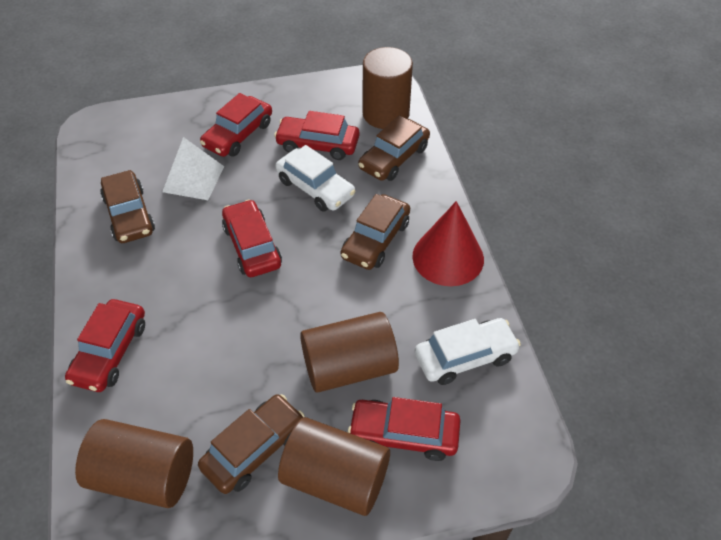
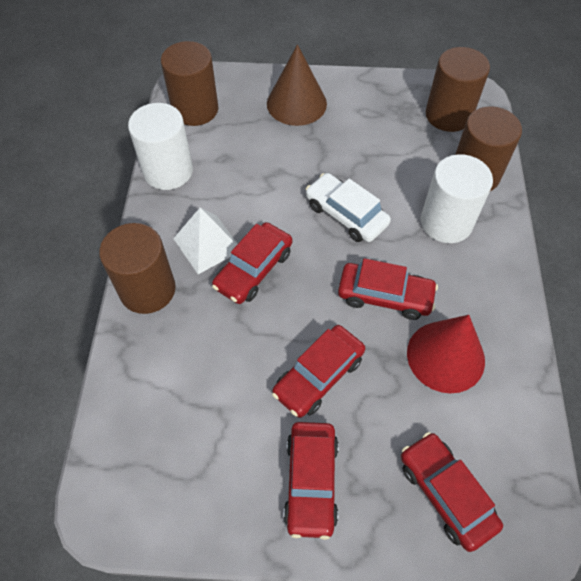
brown car: [100,170,155,243] [198,394,305,494] [341,194,410,270] [358,115,430,181] = 4 -> none = 0
brown cone: none = 0 -> [267,44,327,126] = 1
white car: [275,145,356,212] [415,318,521,385] = 2 -> [306,173,391,242] = 1
white cylinder: none = 0 -> [128,103,193,190] [421,154,493,243] = 2

